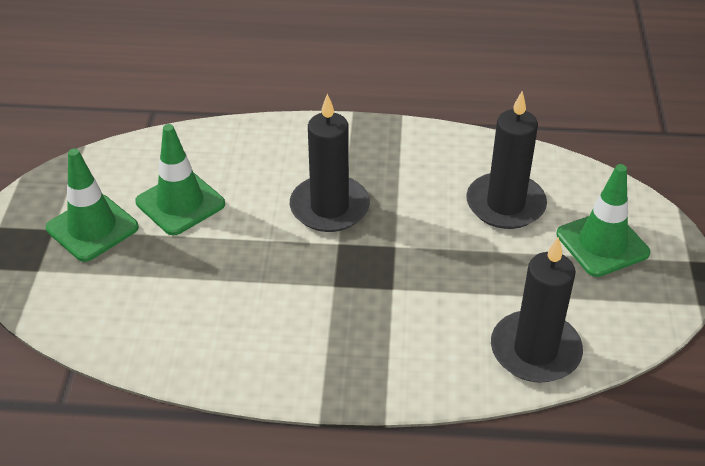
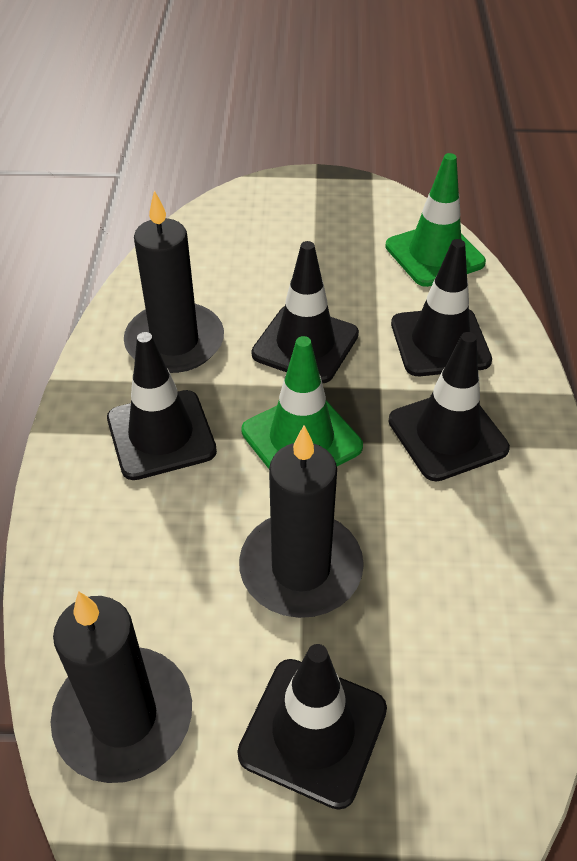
black traffic cone: none = 0 -> [107,332,217,480] [237,644,387,810] [251,241,359,383] [388,332,510,482] [391,239,492,376] = 5
green traffic cone: [46,148,139,262] [135,124,225,235] [556,164,650,277] = 3 -> [241,336,363,469] [385,153,486,287] = 2

